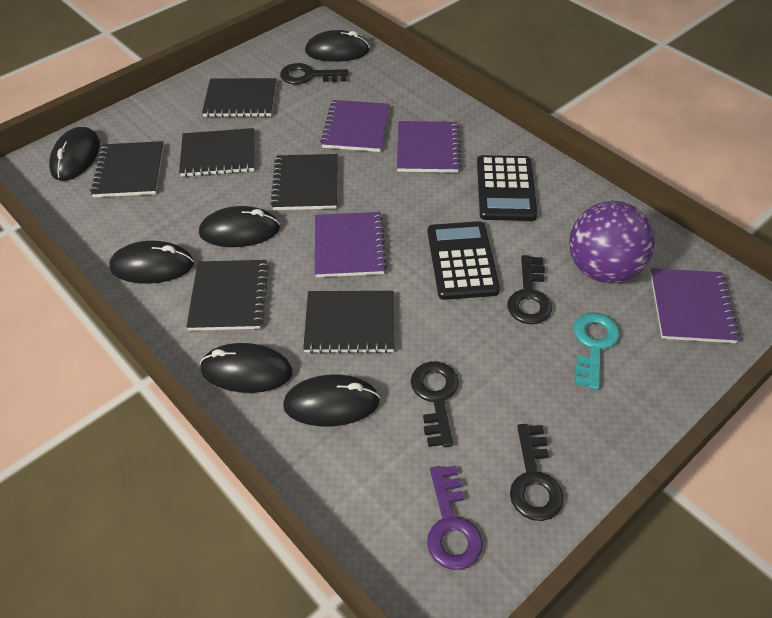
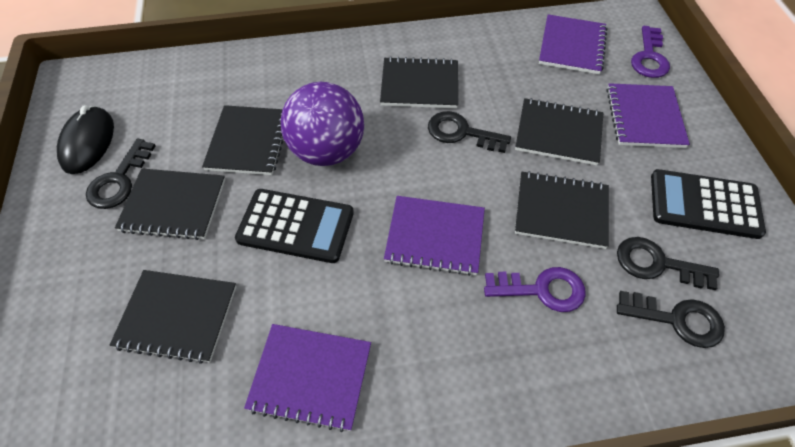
black mouse: [49,127,100,181] [109,241,194,284] [199,206,280,247] [200,343,293,393] [283,375,380,426] [305,30,370,62] = 6 -> [57,105,114,174] = 1
purple key: [427,466,483,570] = 1 -> [484,267,586,312] [631,26,670,78] = 2
turquoise key: [573,313,620,390] = 1 -> none = 0

